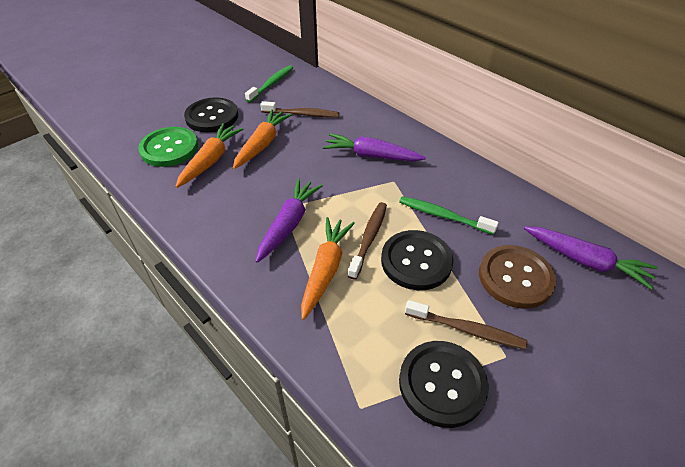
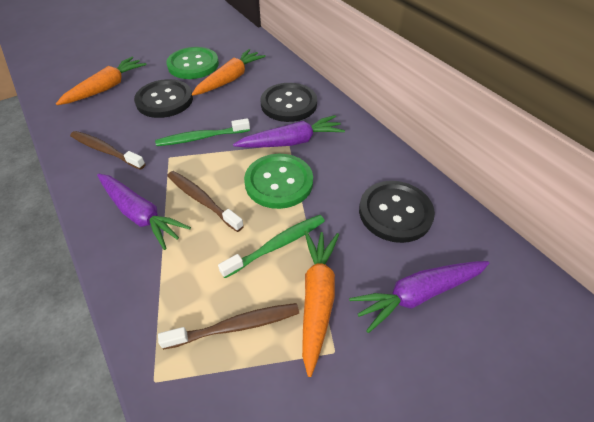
brown button: [479,245,556,309] = 1 -> none = 0
green button: [138,127,198,167] = 1 -> [166,47,219,79] [244,154,313,209] = 2

